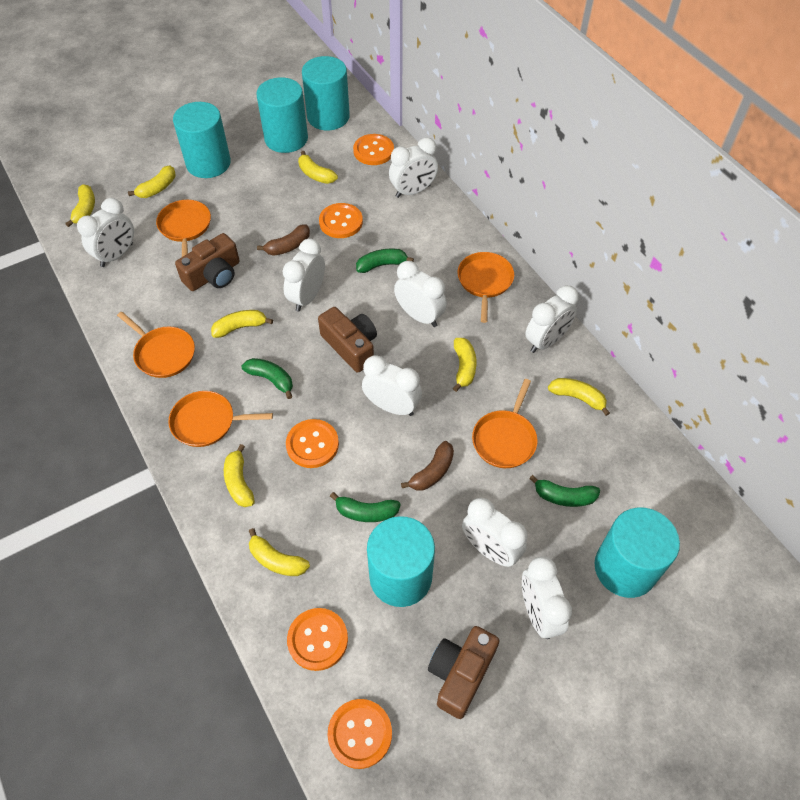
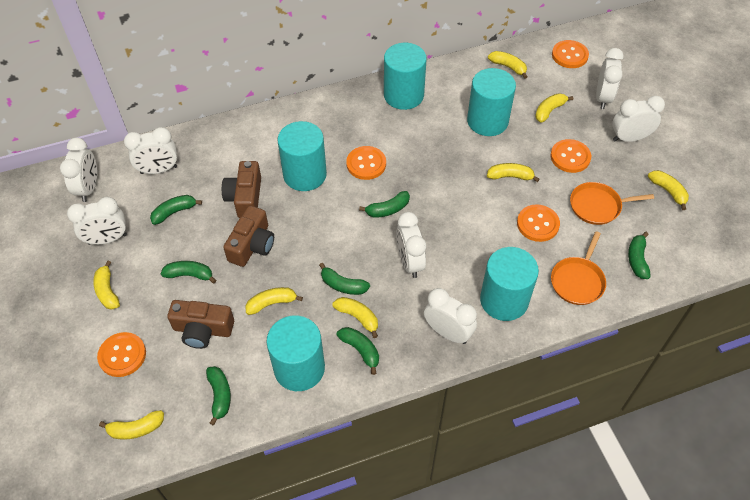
brown banana: [257,224,310,256] [401,441,454,491] = 2 -> none = 0
green banana: [242,358,293,399] [330,492,401,522] [356,249,414,273] [529,475,600,507] = 4 -> [150,195,202,225] [161,261,216,283] [206,366,231,425] [319,263,370,295] [337,327,379,375] [359,191,410,218] [628,232,650,279] = 7
orange pan: [117,312,195,378] [156,200,211,257] [168,391,273,447] [457,252,514,323] [472,379,538,468] = 5 -> [551,232,606,305] [570,182,654,225] = 2
white clock: [77,198,134,267] [283,238,325,312] [362,355,422,416] [389,138,438,198] [394,261,447,327] [462,498,527,567] [522,556,572,639] [525,286,579,353] = 8 -> [60,138,97,202] [67,197,127,245] [124,127,177,174] [396,212,426,278] [424,288,477,344] [596,48,623,109] [612,96,665,142] = 7

